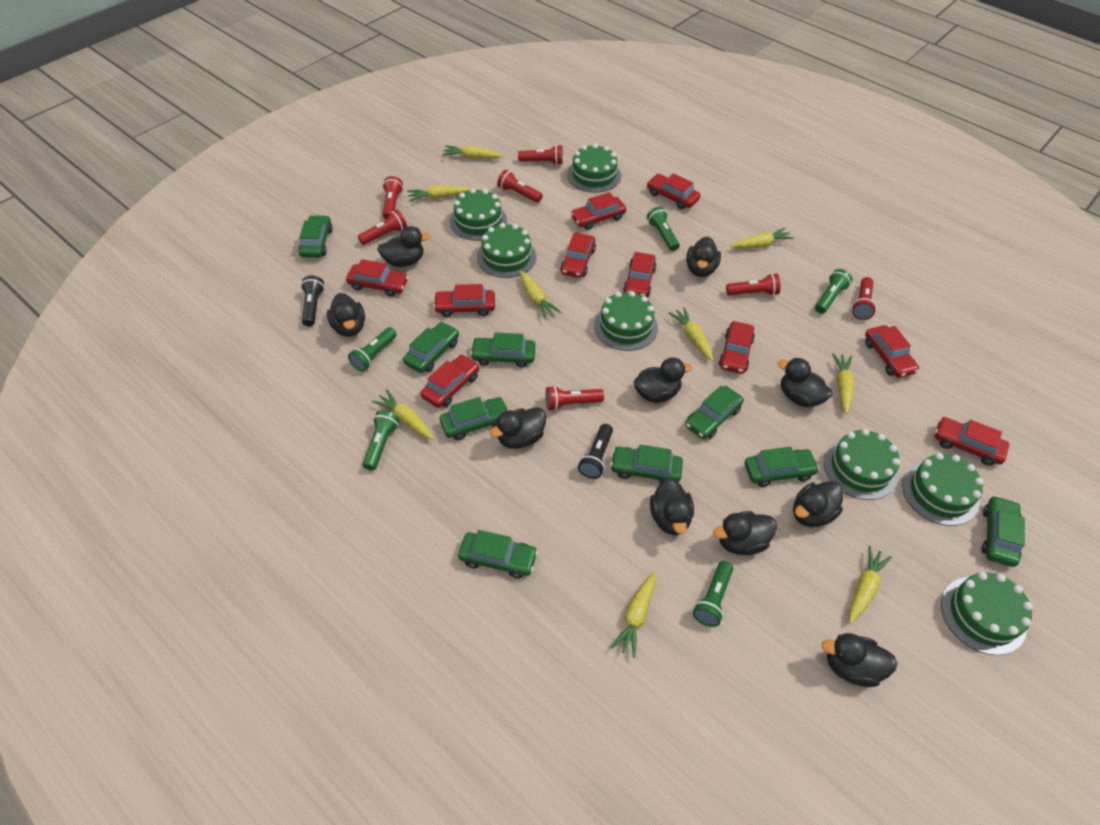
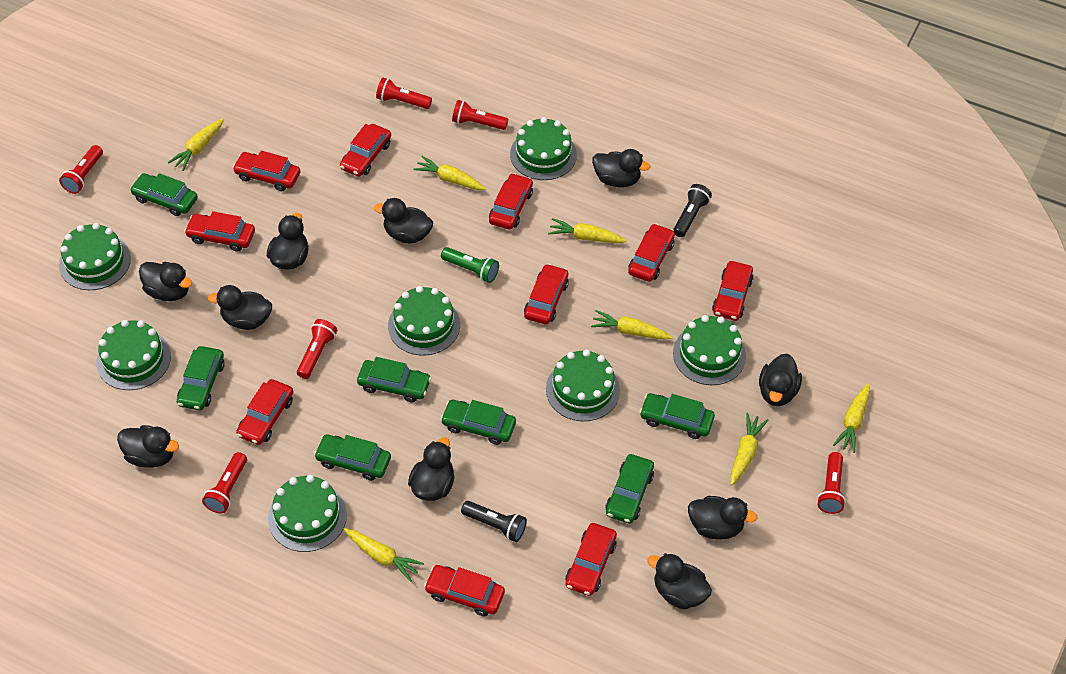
green car: [298,215,333,258] [403,322,459,373] [440,397,508,440] [458,530,538,579] [470,333,535,368] [610,444,683,484] [685,386,744,439] [745,447,820,487] [982,496,1025,567] = 9 -> [130,173,198,216] [177,346,225,410] [314,434,391,481] [357,357,431,402] [441,400,516,445] [605,454,654,524] [640,393,715,439] = 7
green flashlight: [348,327,397,371] [363,410,399,471] [647,207,680,251] [693,561,733,627] [815,269,852,314] = 5 -> [441,247,499,283] = 1
red flashlight: [358,210,407,245] [383,176,403,220] [497,170,543,203] [518,145,563,165] [546,386,604,411] [726,273,781,296] [852,277,876,320] = 7 -> [59,145,103,194] [202,452,247,513] [297,319,338,379] [376,77,432,109] [452,100,508,130] [817,452,846,514] = 6
yellow carrot: [372,389,434,440] [407,185,471,202] [442,145,503,159] [520,271,562,319] [611,571,656,658] [669,307,713,361] [730,227,794,249] [832,353,854,414] [849,546,892,624] = 9 -> [168,119,224,171] [344,528,424,582] [413,156,486,190] [548,218,627,243] [591,310,673,340] [730,413,768,485] [833,383,870,453] = 7

